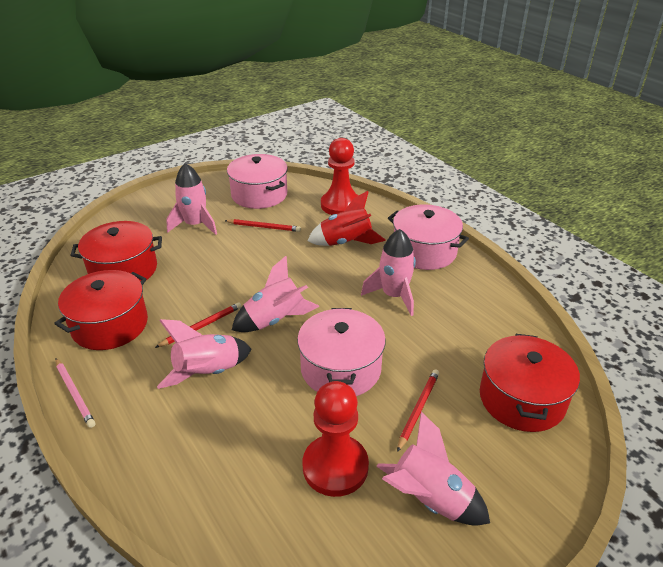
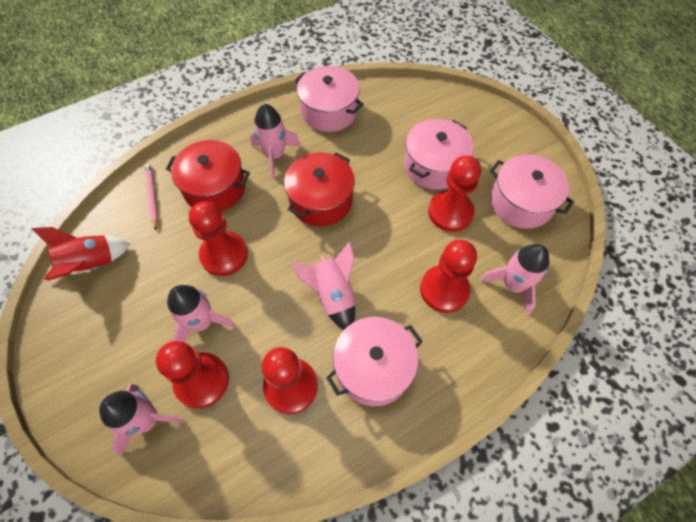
pink pot: [227,154,288,209] [297,308,386,396] [388,204,469,270] = 3 -> [294,66,363,132] [326,317,423,406] [404,119,474,190] [490,154,574,229] = 4
red pawn: [303,381,369,497] [321,138,358,215] = 2 -> [156,341,229,408] [189,201,248,276] [262,347,318,414] [420,240,477,313] [428,156,481,232] = 5
red pencil: [155,302,242,348] [224,219,301,232] [397,369,439,452] = 3 -> none = 0
red pot: [54,270,148,350] [70,221,162,282] [480,334,580,432] = 3 -> [166,140,250,212] [284,152,355,226] = 2

